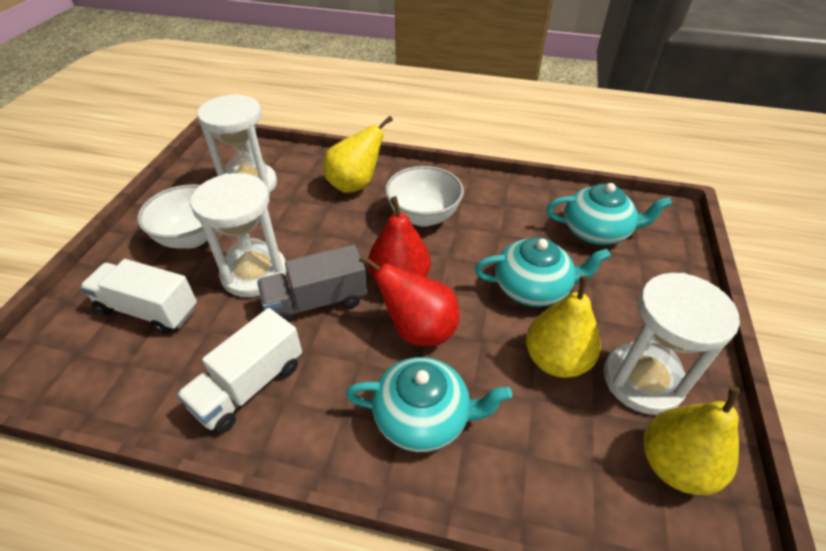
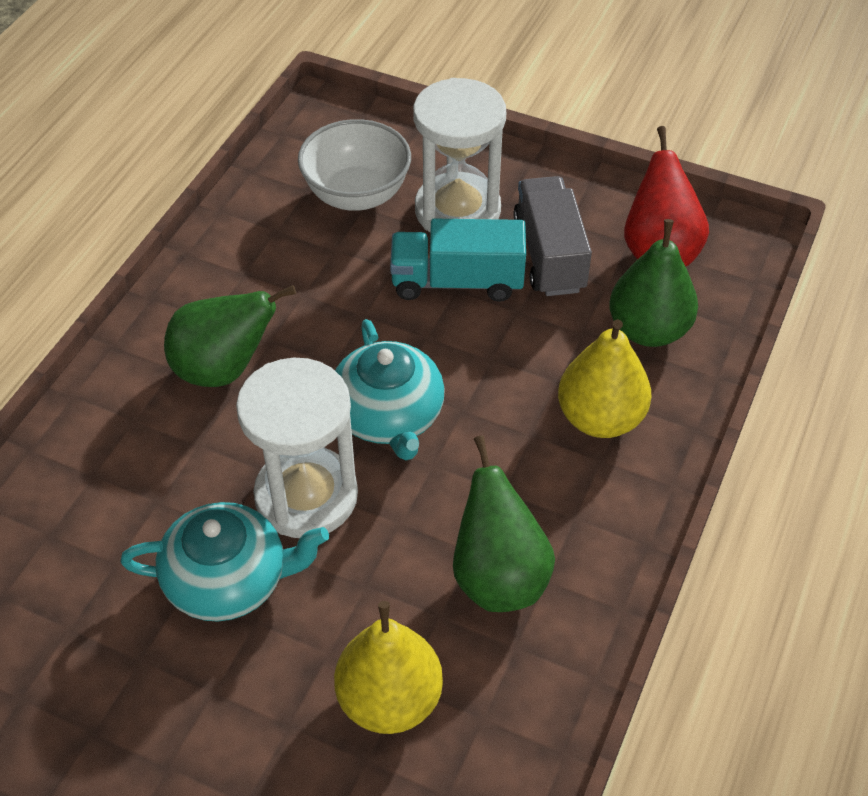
green pear: none = 0 -> [164,285,296,387] [453,435,555,612] [609,219,698,347] = 3
red pear: [359,255,460,346] [368,196,431,280] = 2 -> [624,126,709,266] = 1
turquoise teapot: [346,357,512,452] [475,237,611,307] [546,183,672,245] = 3 -> [121,502,329,622] [335,319,445,460] = 2
turquoise truck: none = 0 -> [390,219,526,302] = 1
white bowl: [137,184,217,249] [385,166,464,227] = 2 -> [298,119,411,211] = 1
white hourglass: [190,173,287,297] [197,94,277,194] [604,273,740,415] = 3 -> [236,358,358,538] [413,78,506,232] = 2
white truck: [80,259,197,334] [177,308,302,434] = 2 -> none = 0
yellow pear: [323,116,393,193] [526,275,601,378] [644,386,741,495] = 3 -> [334,601,443,734] [558,319,651,438] = 2

